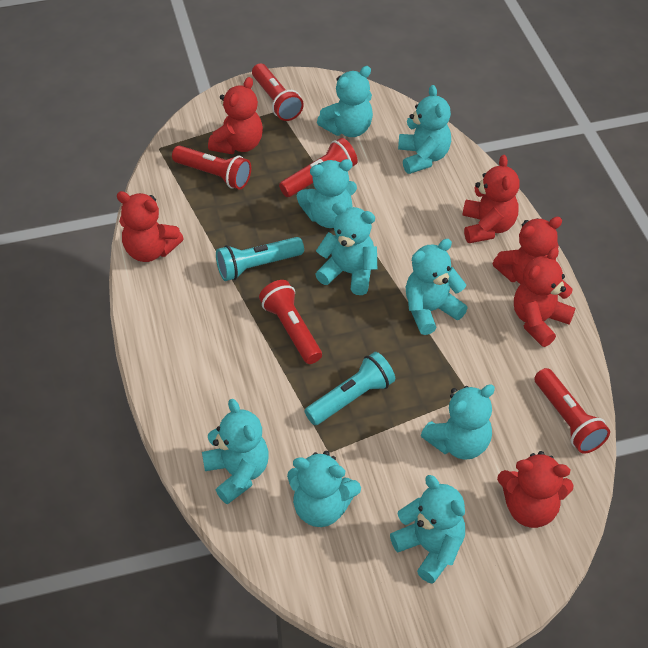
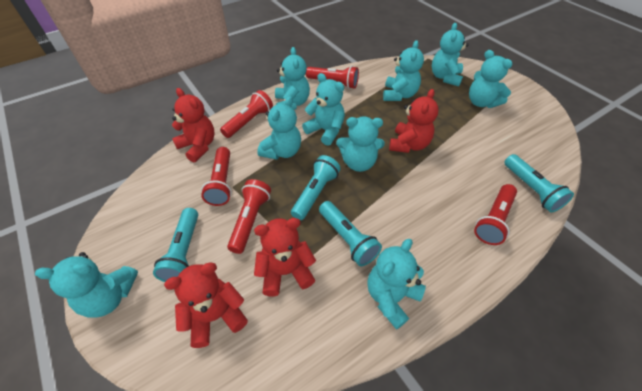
red teddy bear: [117,191,184,262] [208,77,263,154] [462,155,520,243] [492,217,562,284] [497,451,574,528] [514,247,575,347] = 6 -> [164,263,248,348] [172,88,215,162] [254,218,316,296] [389,89,439,153] = 4
turquoise flashlight: [216,237,304,281] [305,352,395,425] = 2 -> [153,208,198,282] [291,155,341,220] [319,201,382,266] [504,154,574,213] = 4

